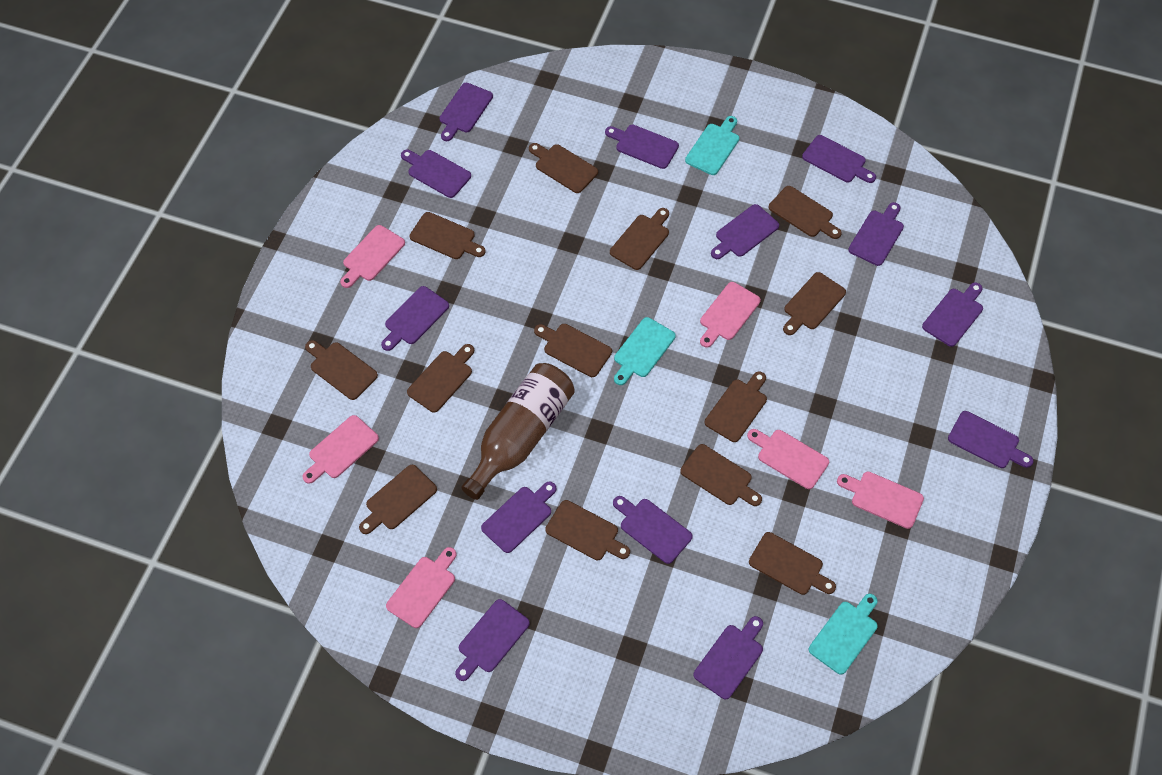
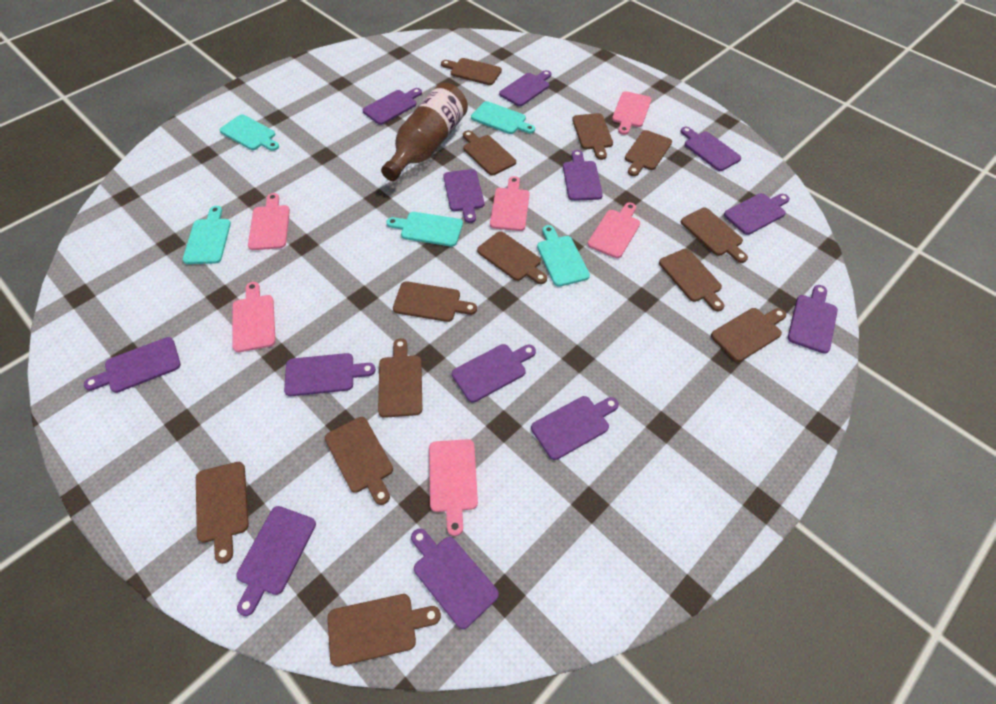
turquoise cutting board: [614,317,676,385] [685,116,739,175] [809,594,878,675] = 3 -> [183,206,231,264] [220,115,279,151] [386,212,463,247] [471,101,535,134] [537,225,590,287] = 5

